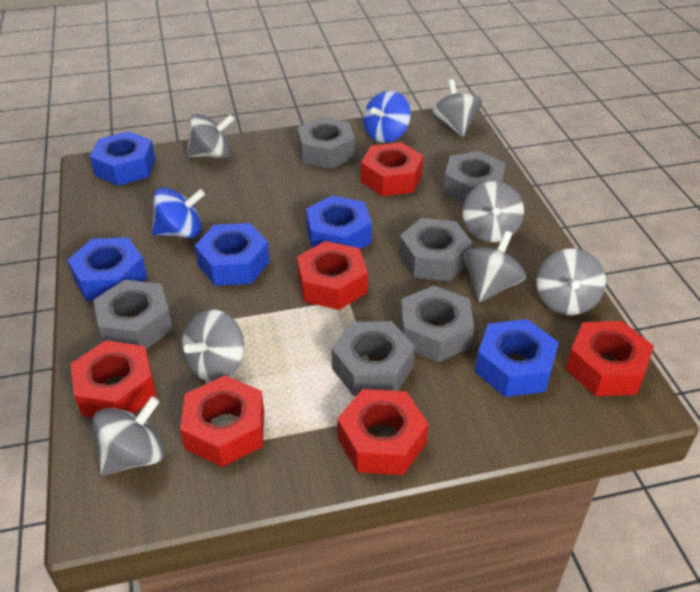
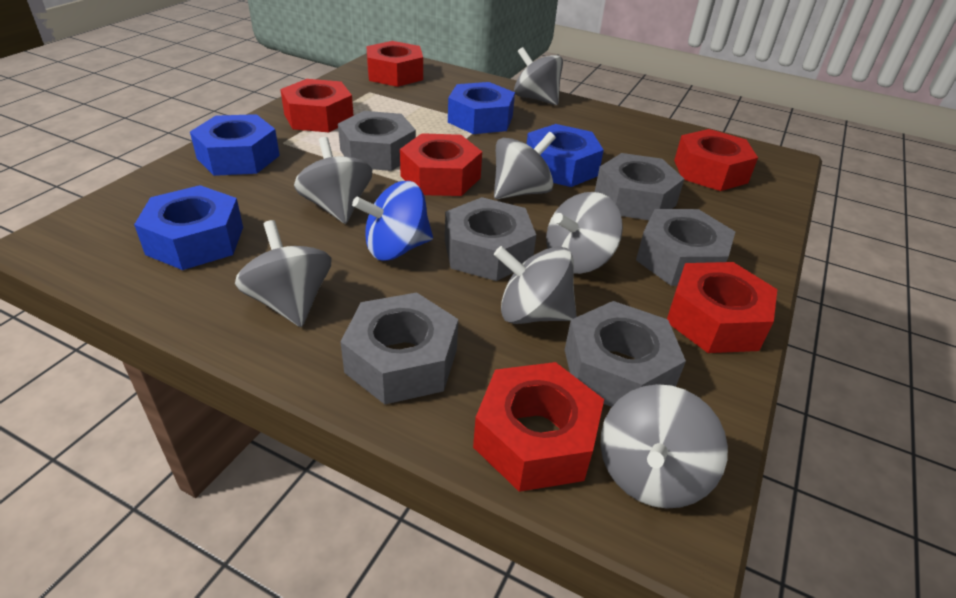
blue nut: [67,237,147,302] [90,131,156,186] [195,223,270,286] [306,195,372,249] [475,319,559,397] = 5 -> [134,185,243,270] [190,114,280,176] [448,82,515,134] [527,124,604,187] = 4
blue spinning top: [152,187,205,239] [363,91,411,143] = 2 -> [352,181,433,261] = 1

